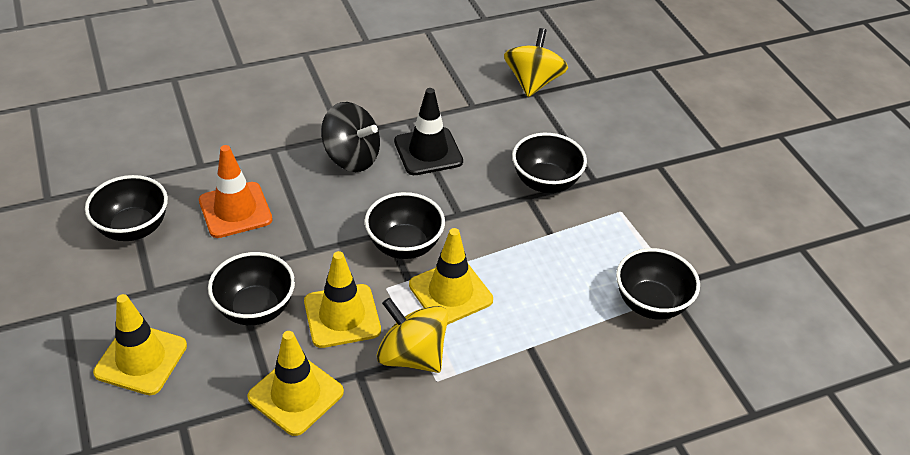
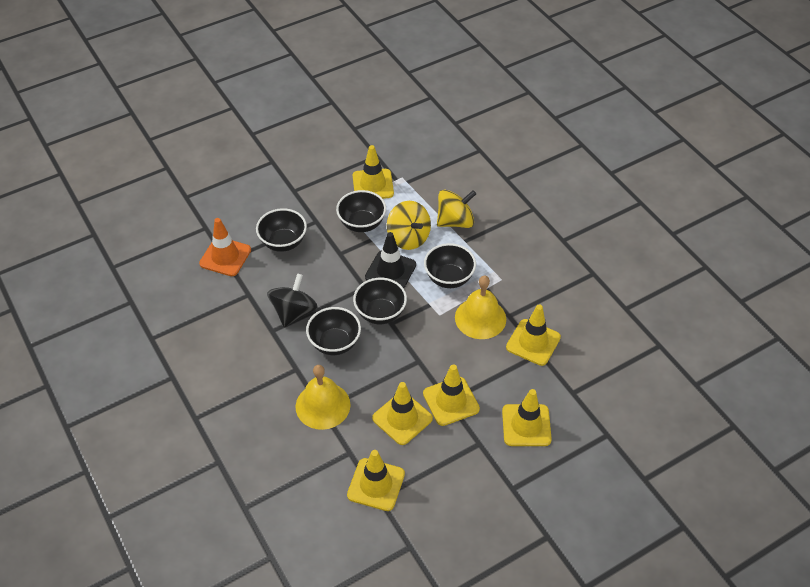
yellow bell: none = 0 -> [295,365,351,430] [455,276,506,339] = 2
yellow traffic cone: [93,294,187,395] [247,331,344,436] [304,251,381,348] [409,228,493,325] = 4 -> [347,450,405,511] [353,145,394,199] [372,382,433,445] [423,364,480,426] [502,389,552,446] [506,305,561,366] = 6

